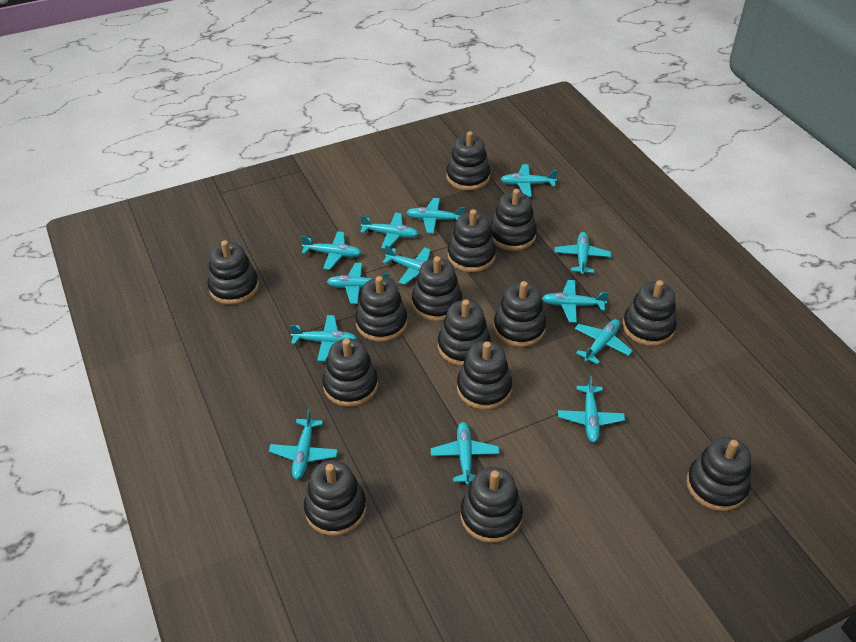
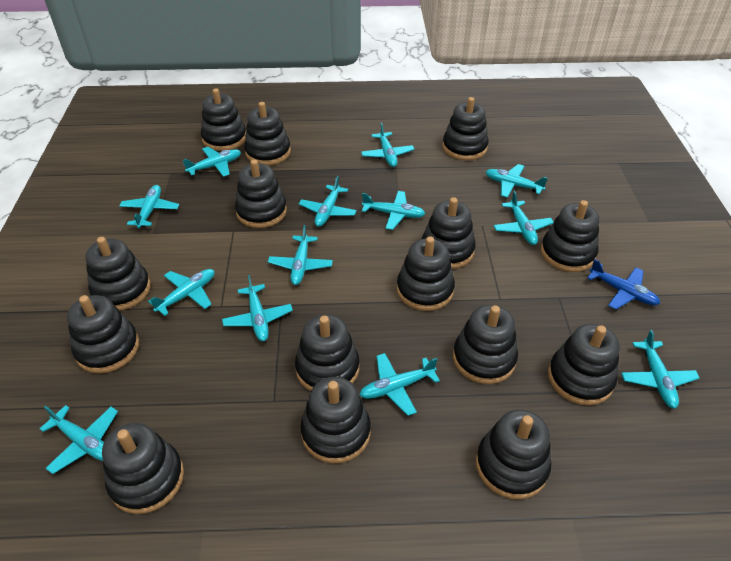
black stacking toy: [207,240,259,305] [304,460,366,536] [322,338,378,407] [355,276,407,342] [412,256,462,321] [438,299,491,366] [446,131,490,191] [448,209,496,272] [457,341,512,410] [460,467,523,543] [490,189,537,251] [494,281,546,347] [623,280,677,346] [686,437,751,511] = 14 -> [67,295,139,374] [85,237,151,311] [102,423,184,514] [201,88,246,151] [235,159,287,228] [244,102,291,165] [295,315,359,391] [301,377,371,463] [397,237,455,311] [422,197,476,269] [442,97,489,160] [453,305,518,384] [476,409,551,499] [541,200,599,272] [548,324,620,405] = 15
blue plane: none = 0 -> [587,259,660,310] = 1

